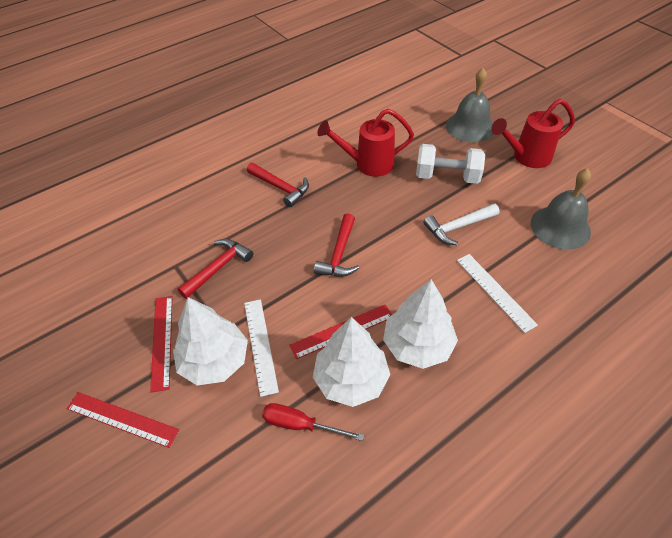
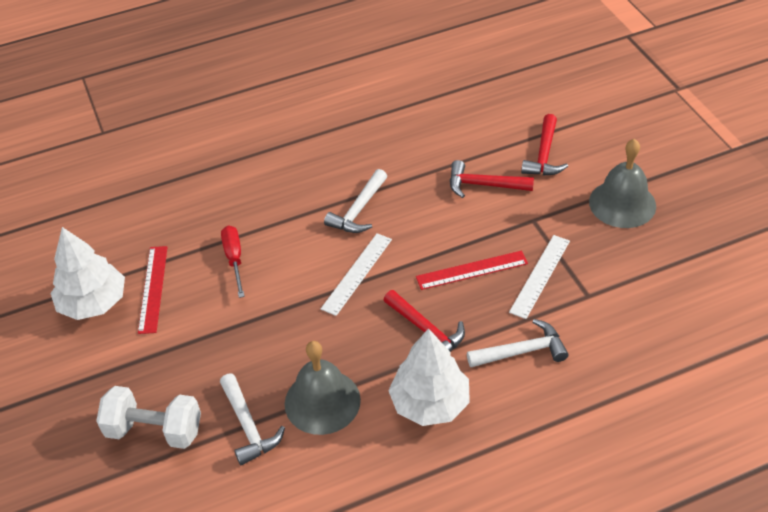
red ruler: [67,392,179,448] [150,296,172,392] [289,305,392,360] = 3 -> [138,246,168,334] [416,251,528,290] = 2
red watering can: [317,109,414,177] [491,99,575,168] = 2 -> none = 0
white hammer: [423,203,499,245] = 1 -> [220,374,285,466] [324,169,387,233] [467,319,569,367] = 3
white tree: [173,297,248,386] [313,317,390,407] [383,279,458,369] = 3 -> [51,227,125,320] [388,328,470,426] = 2

